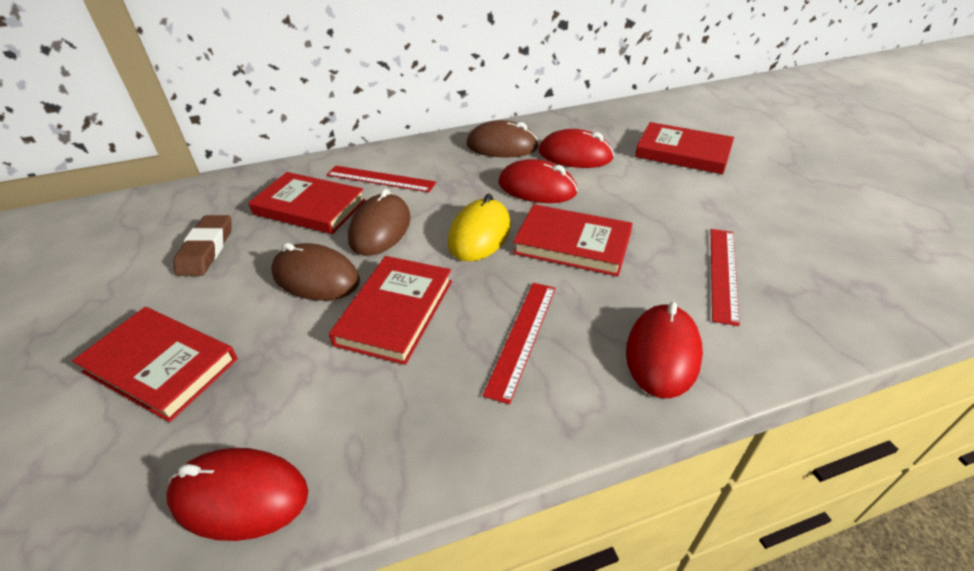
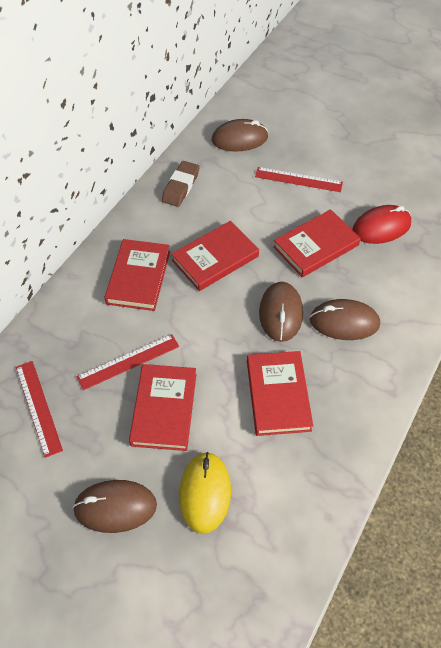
brown mouse: [271,243,360,301] [348,189,411,256] [467,120,539,157] = 3 -> [72,480,157,533] [212,119,269,152] [259,282,303,342] [310,299,380,340] = 4
red mouse: [166,448,308,541] [498,159,578,203] [539,129,614,168] [626,302,703,398] = 4 -> [352,205,411,244] = 1

